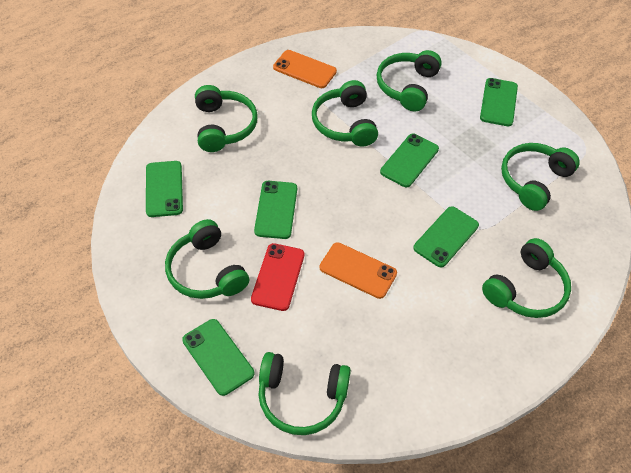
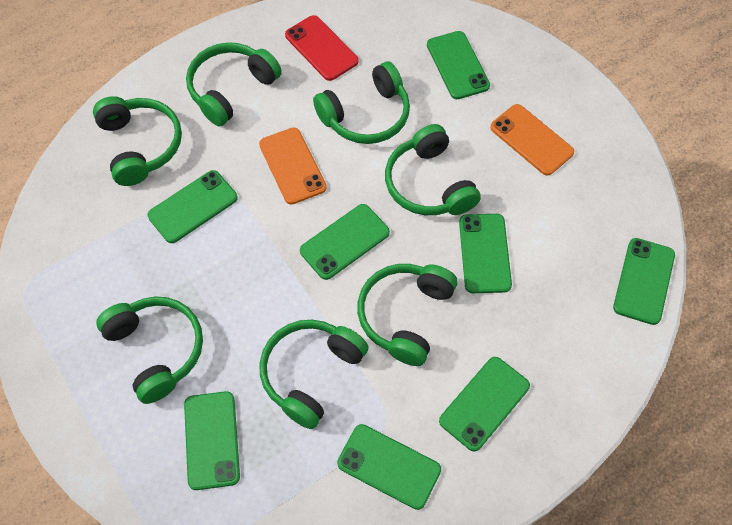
green phone: [146,161,183,217] [182,319,254,396] [254,181,297,239] [380,134,439,187] [413,206,479,267] [480,78,518,126] = 6 -> [147,170,238,243] [184,391,240,490] [300,204,390,280] [337,424,441,510] [427,31,490,99] [439,357,530,451] [459,214,512,293] [613,238,675,325] = 8

